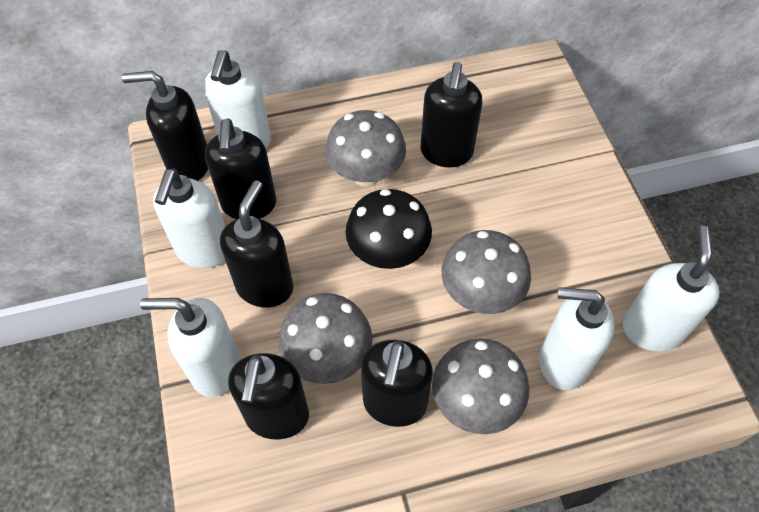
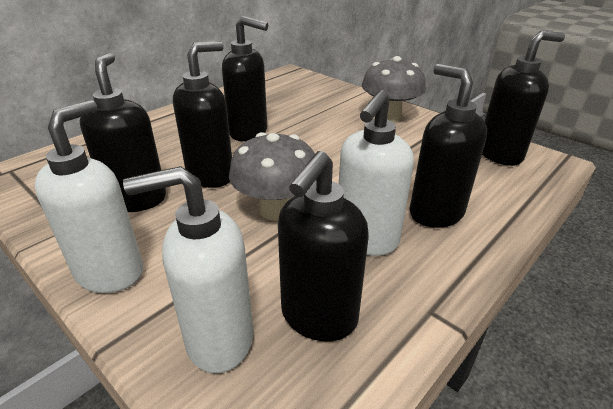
black mushroom: [345,189,432,269] = 1 -> none = 0
grey mushroom: [278,293,373,384] [325,110,406,187] [432,338,529,434] [442,230,531,314] = 4 -> [229,132,317,221] [362,56,426,122] = 2
white soap dispenser: [140,298,241,397] [153,168,225,268] [204,50,271,149] [539,287,614,390] [623,226,720,352] = 5 -> [35,100,143,293] [123,166,253,373] [339,90,414,256] = 3

